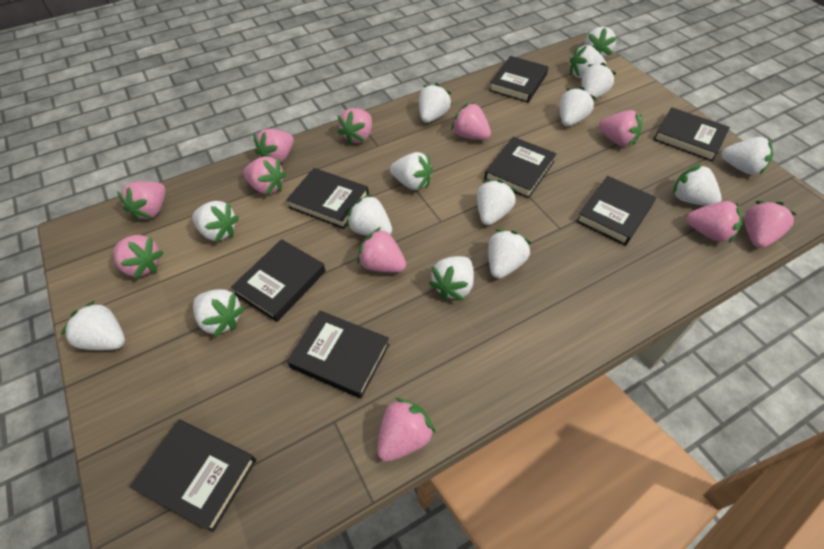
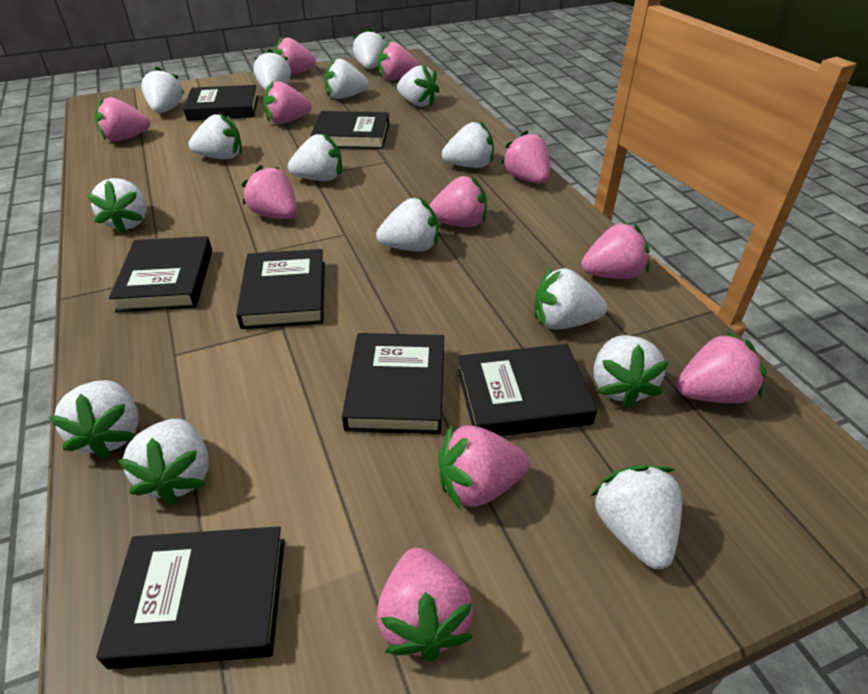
black book: [130,420,256,532] [231,239,325,322] [286,168,369,229] [287,311,390,398] [484,137,557,199] [489,56,549,103] [576,176,656,246] [653,107,730,161] = 8 -> [96,526,285,669] [109,236,212,312] [183,85,258,121] [236,249,325,329] [311,111,389,149] [342,333,444,434] [458,344,597,436] = 7

